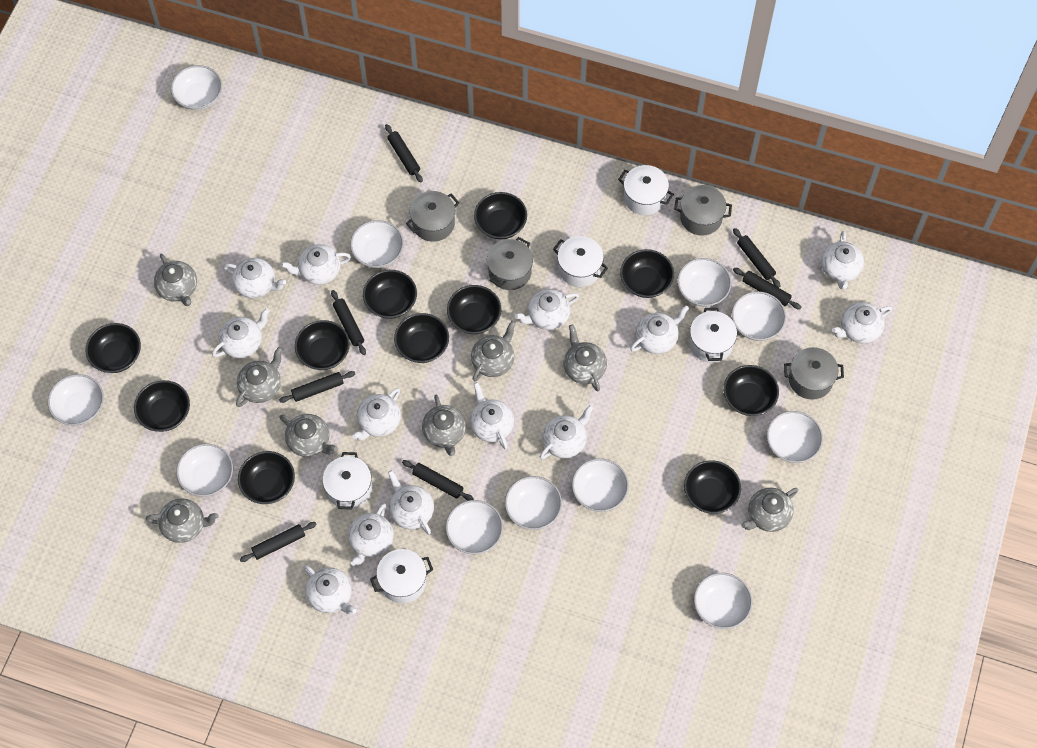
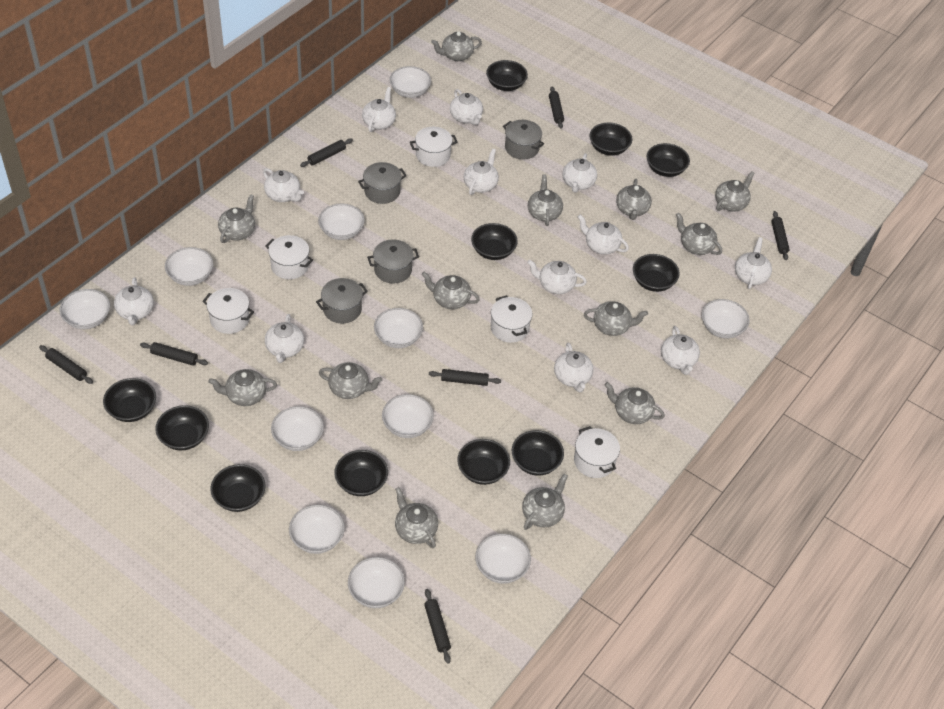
grey teapot: [146,498,219,543] [154,254,197,306] [236,347,283,407] [280,414,338,457] [422,394,466,456] [471,321,516,381] [563,324,607,391] [741,488,798,532] = 8 -> [208,369,277,406] [218,194,255,243] [319,362,382,399] [395,487,438,548] [422,272,480,309] [431,32,482,61] [522,474,568,530] [528,174,563,226] [584,301,648,336] [605,382,665,424] [616,179,652,220] [676,213,722,255] [715,171,755,211] = 13
white teapot: [212,308,270,358] [223,258,286,298] [281,244,351,285] [303,565,357,614] [348,503,394,566] [352,388,401,441] [388,470,434,535] [470,382,514,449] [515,289,579,330] [540,405,594,460] [630,305,689,354] [821,231,864,290] [832,302,892,344] = 13 -> [114,277,154,325] [263,168,304,202] [265,314,304,363] [362,87,396,132] [450,89,483,125] [464,149,499,195] [527,260,587,294] [554,343,593,392] [562,153,597,193] [578,214,629,255] [661,326,700,375] [735,237,772,289] = 12

